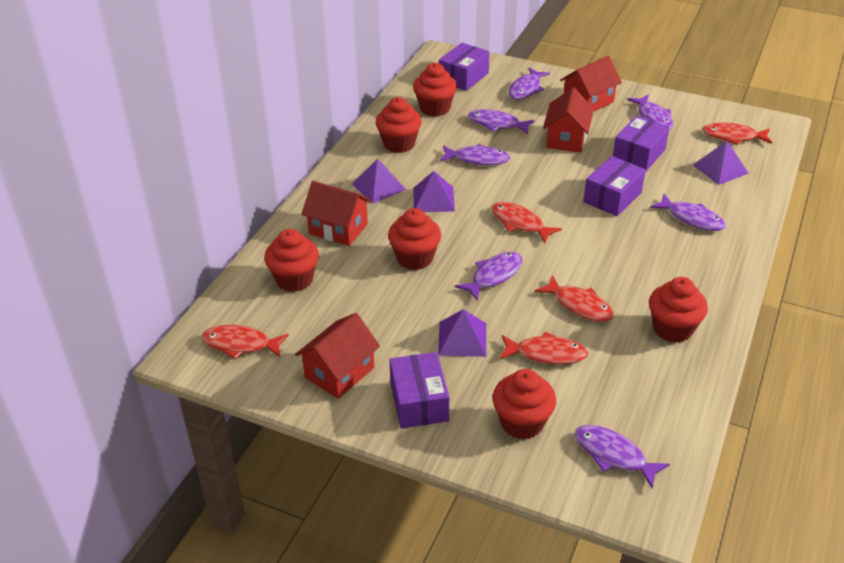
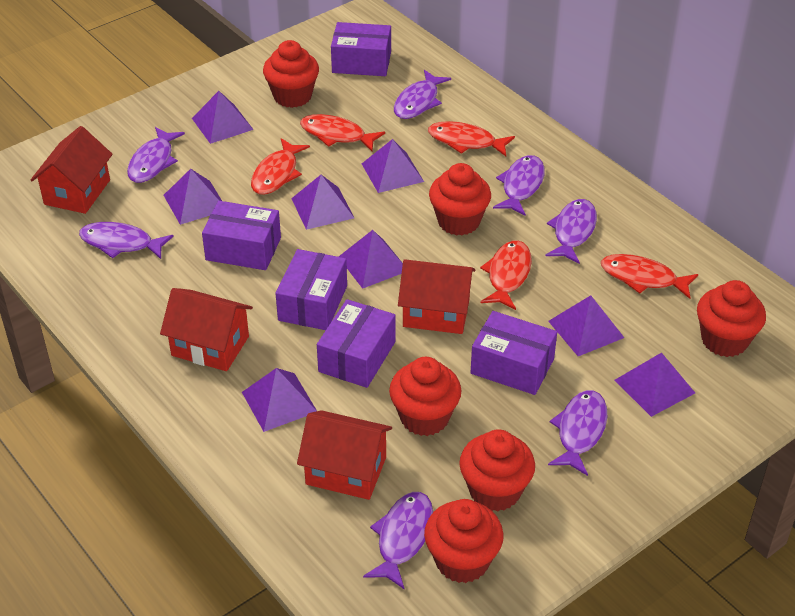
purple box: [389,352,449,428] [439,43,490,91] [583,156,646,216] [613,116,670,172] = 4 -> [202,201,281,270] [276,249,347,330] [317,299,395,388] [331,22,391,76] [470,311,557,395] = 5
purple pyramid: [352,158,406,203] [413,171,455,212] [438,309,486,357] [693,141,749,185] = 4 -> [164,169,222,225] [192,91,254,144] [242,368,317,432] [291,175,354,230] [338,230,403,289] [362,139,424,193] [548,295,624,356] [615,352,695,417] = 8

